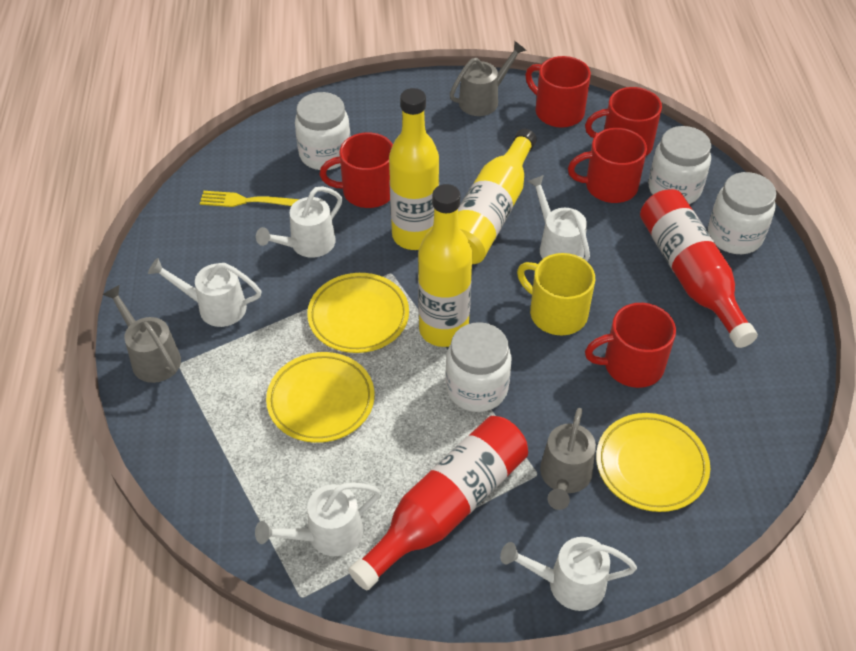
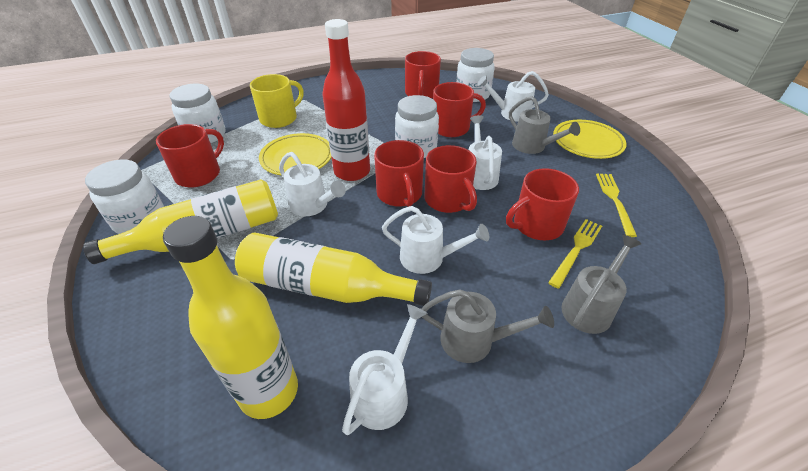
red bottle: [349,416,528,590] [640,189,758,348] = 2 -> [322,19,370,181] = 1
red mug: [320,132,393,208] [525,56,591,128] [568,128,647,203] [585,87,662,156] [585,303,676,388] = 5 -> [156,124,224,188] [374,140,424,207] [405,51,441,98] [424,145,477,213] [433,82,486,137] [506,168,579,240] = 6
yellow fork: [200,191,299,207] = 1 -> [548,219,602,289] [596,173,637,237] = 2
yellow plate: [266,352,374,443] [307,273,409,353] [596,413,710,512] = 3 -> [259,133,332,176] [553,120,627,159] = 2

